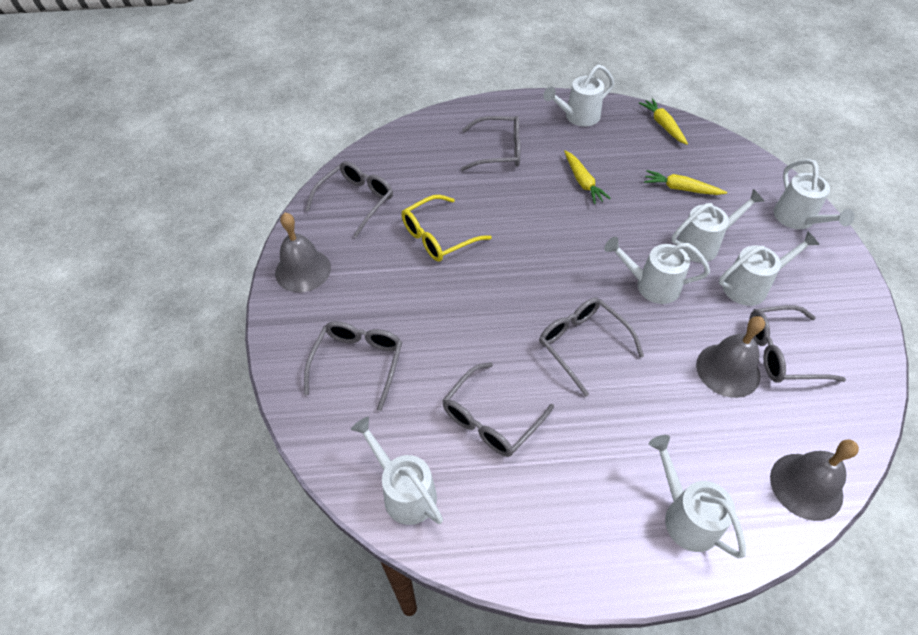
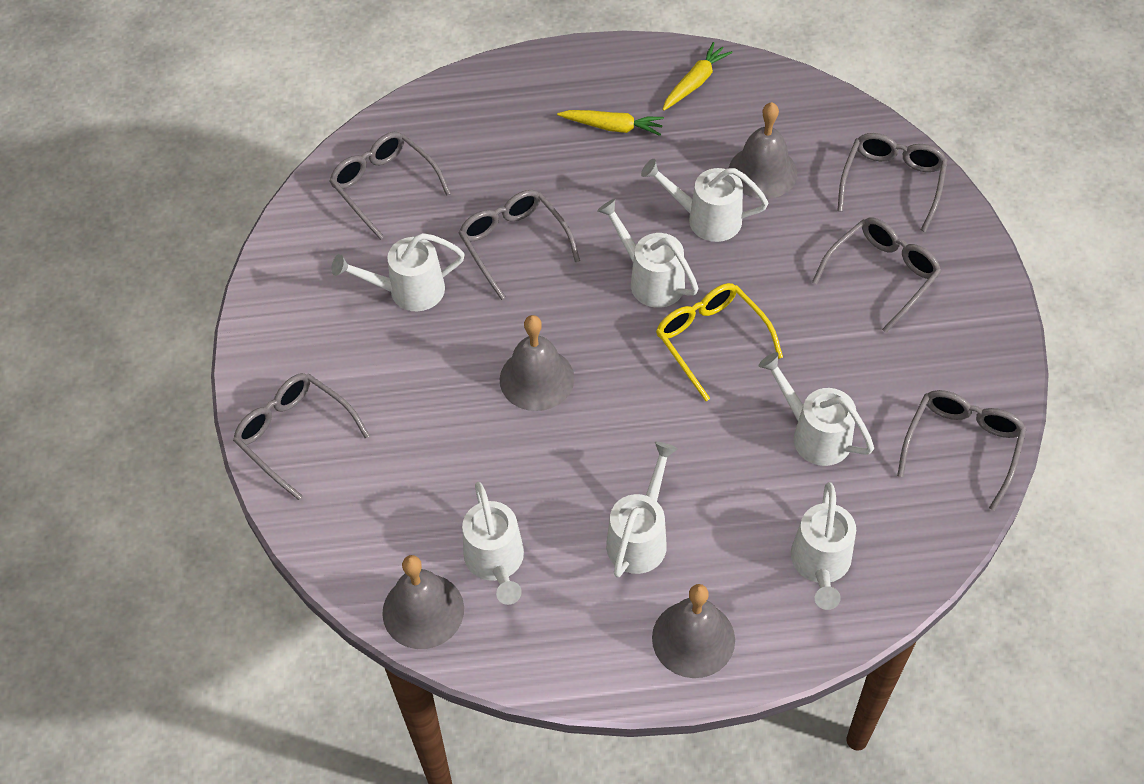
grey bell: [275,213,331,292] [696,316,765,398] [770,439,859,521] = 3 -> [382,555,464,649] [500,315,574,411] [652,584,735,678] [729,102,797,199] = 4
yellow carrot: [564,150,611,204] [639,98,688,145] [644,170,727,195] = 3 -> [557,110,664,136] [662,42,733,111] = 2

